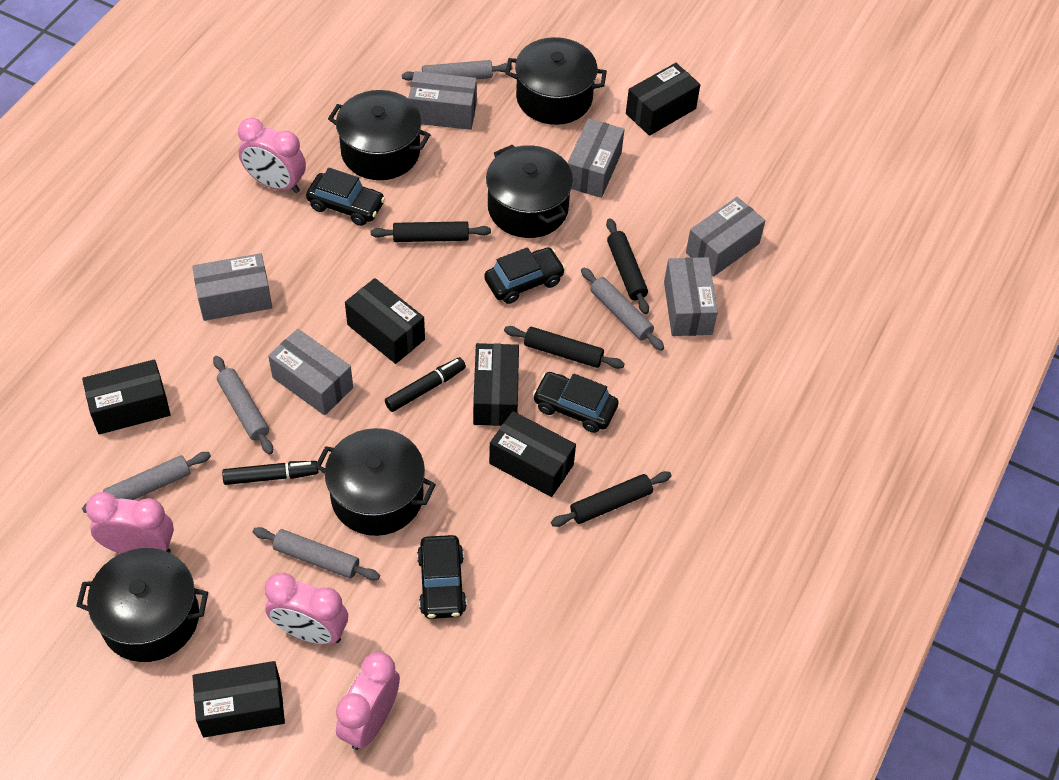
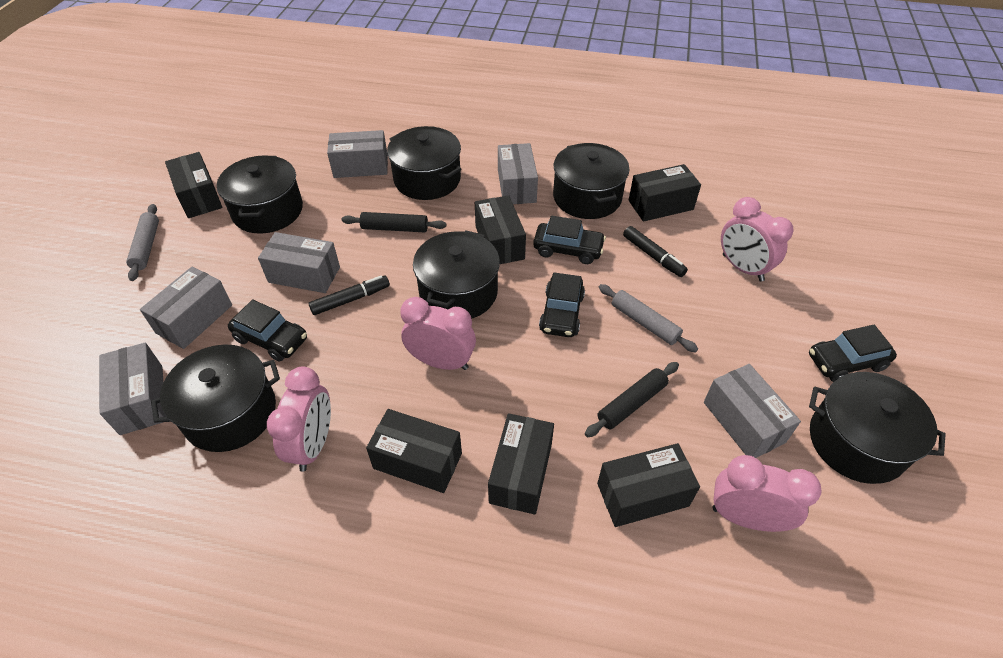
black pot: [76,548,208,662] [315,428,436,536] [328,90,431,180] [486,145,573,238] [505,37,607,125] = 5 -> [151,344,280,452] [217,155,303,234] [387,126,462,200] [413,230,500,319] [553,143,630,219] [809,372,946,484] = 6
black rolling pin: [371,221,491,242] [504,326,625,369] [551,471,672,527] [606,218,649,314] = 4 -> [341,212,446,233] [585,362,679,437] = 2
grey rolling pin: [82,452,211,513] [213,356,273,454] [253,527,380,581] [402,60,513,81] [581,268,664,351] = 5 -> [126,204,159,281] [599,284,698,353] = 2

